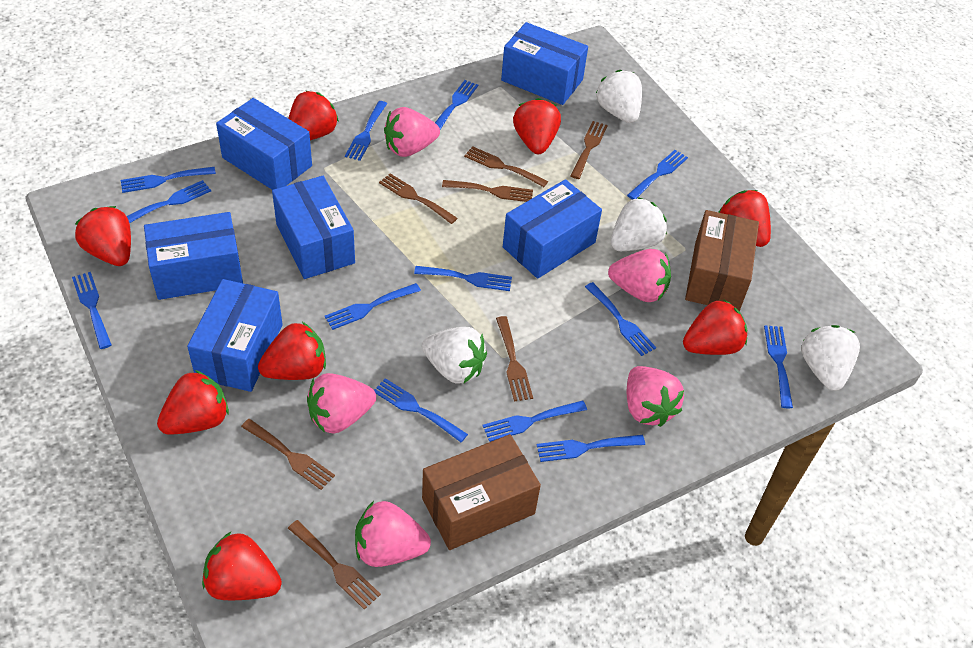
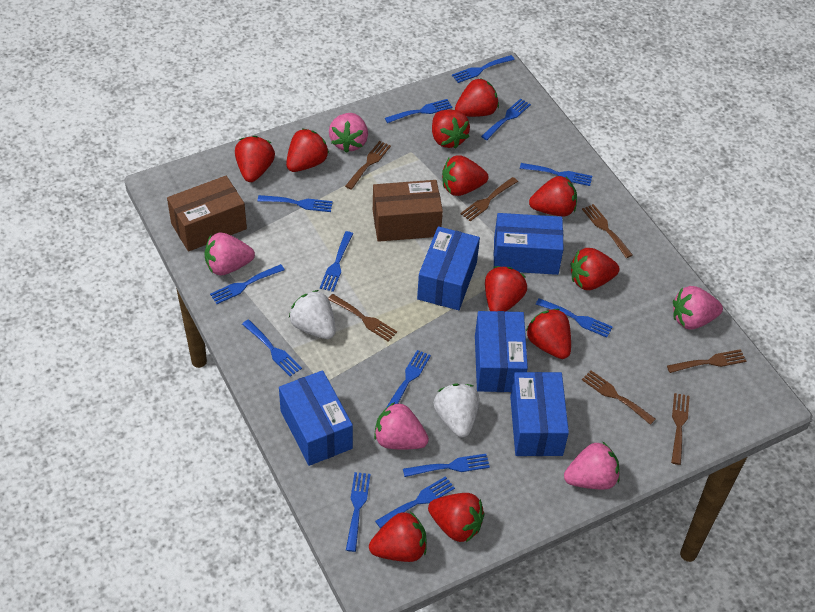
blue box: [144,212,243,300] [187,279,283,392] [216,98,312,190] [272,176,355,279] [501,22,588,105] [503,179,602,279] = 6 -> [279,370,353,466] [417,226,480,310] [475,311,528,392] [494,213,564,275] [510,372,569,456] = 5
red strawberry: [75,206,131,266] [157,370,229,435] [202,532,282,600] [258,322,326,380] [288,91,339,140] [513,98,561,154] [683,299,747,355] [718,190,771,247] = 8 -> [235,136,275,182] [286,128,329,172] [369,512,427,562] [428,493,484,542] [432,110,470,149] [442,155,488,196] [455,78,499,117] [485,266,527,312] [526,309,571,359] [529,176,577,216] [571,248,620,290] = 11
white strawberry: [422,327,487,384] [596,70,642,123] [611,197,667,251] [801,325,860,391] = 4 -> [289,290,336,339] [434,384,480,437] = 2

